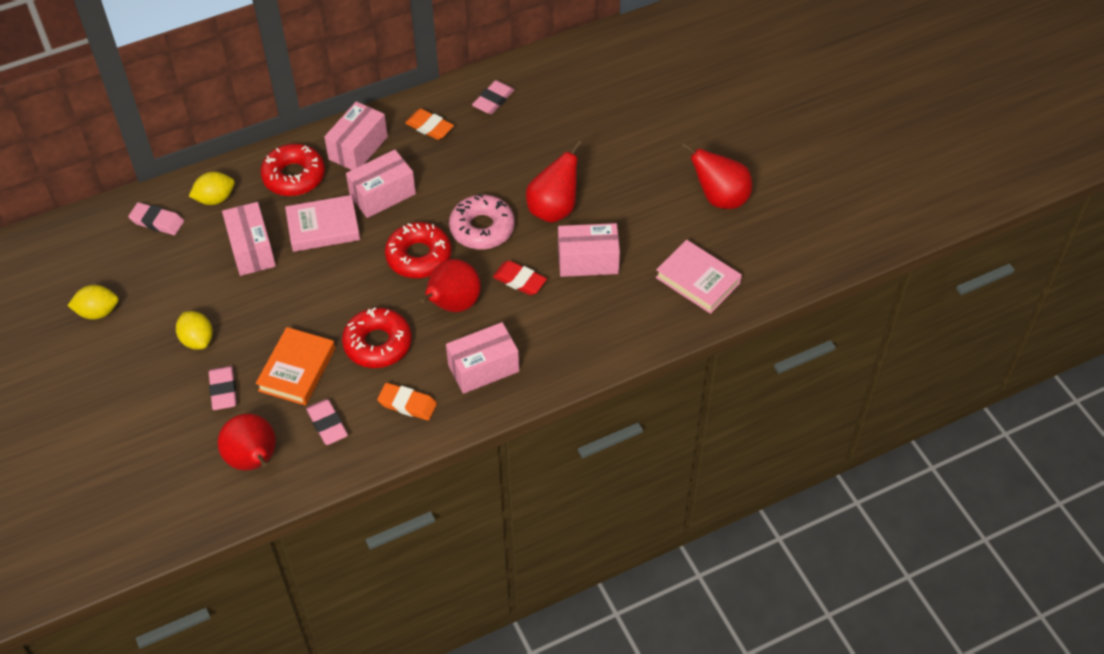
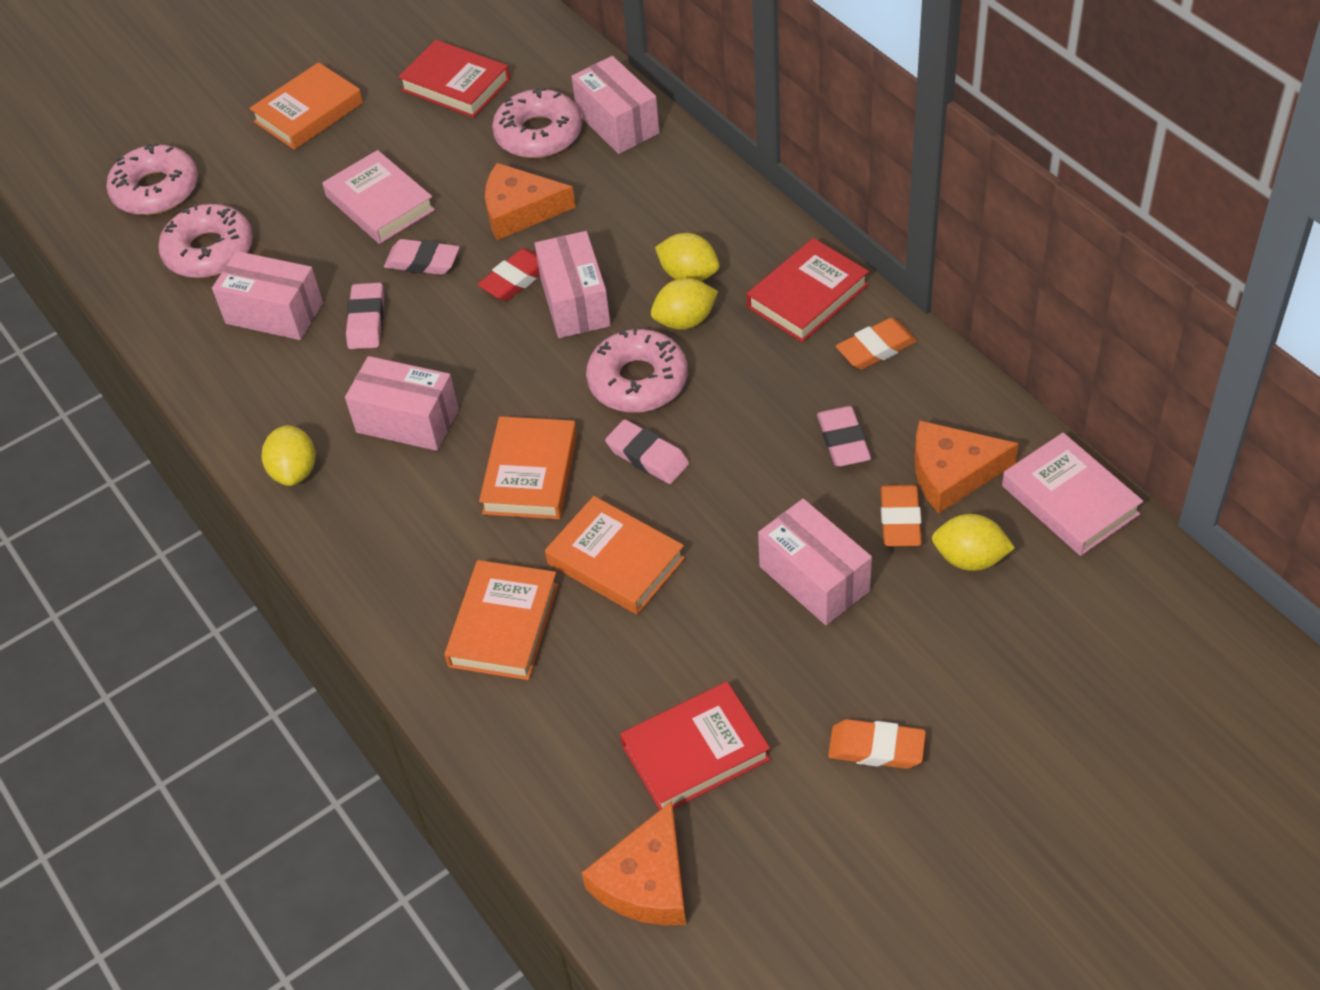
orange book: [256,327,335,406] = 1 -> [249,62,363,150] [444,560,559,680] [479,416,577,519] [545,496,685,615] = 4
orange cheese: none = 0 -> [485,163,576,240] [582,801,686,926] [915,420,1019,514] = 3
orange eraser: [377,383,437,420] [405,109,454,140] = 2 -> [828,719,926,769] [836,318,917,369] [881,485,922,546] = 3
pink donut: [449,194,515,249] = 1 -> [106,143,198,215] [158,204,253,278] [492,87,582,158] [586,327,688,413] = 4
red book: none = 0 -> [398,40,510,118] [620,682,771,810] [747,238,869,342] = 3
red donut: [260,144,325,196] [342,307,412,368] [385,222,451,278] = 3 -> none = 0
red pear: [217,413,276,471] [420,259,481,312] [526,140,582,223] [682,143,752,209] = 4 -> none = 0
yellow lemon: [67,285,119,320] [176,311,213,350] [189,172,235,205] = 3 -> [261,425,316,486] [651,278,718,330] [655,233,720,281] [932,514,1015,571] = 4

